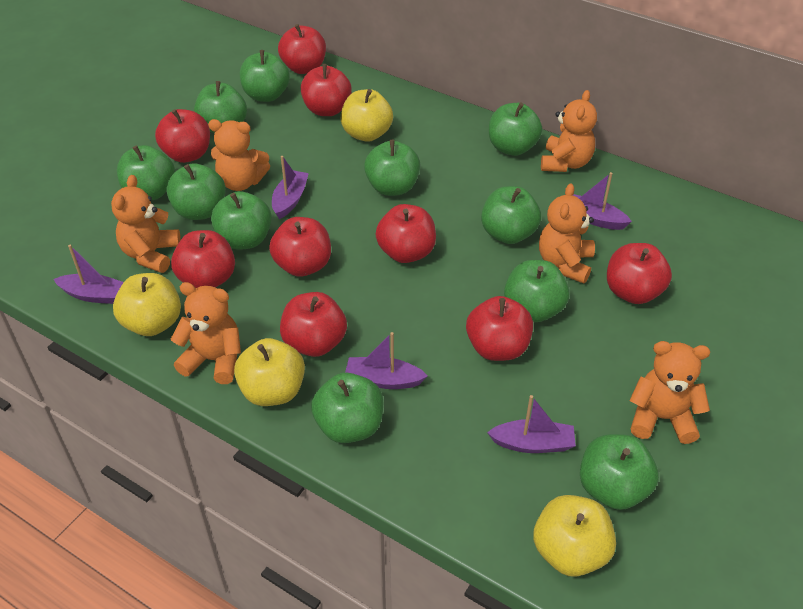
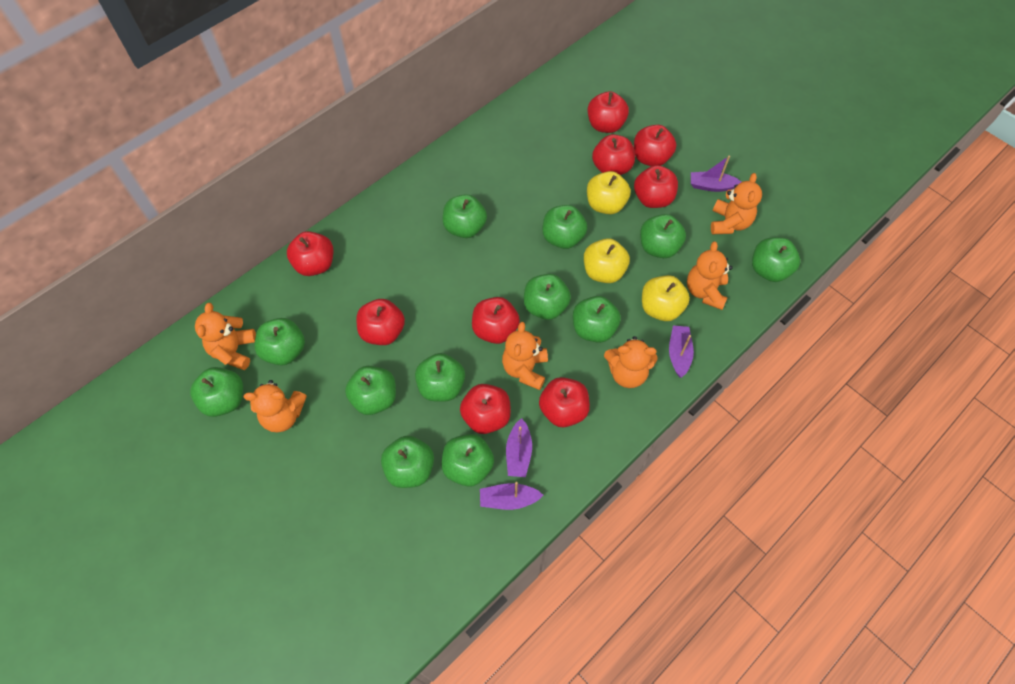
green apple: [117,145,175,200] [166,163,226,220] [194,81,247,133] [211,191,272,250] [240,50,290,102] [311,373,383,443] [364,140,420,196] [481,186,541,244] [489,103,542,156] [504,260,569,322] [580,434,659,510] = 11 -> [190,367,243,417] [254,318,305,366] [345,366,396,415] [381,436,434,488] [415,353,465,402] [442,434,494,487] [443,194,487,238] [524,274,571,320] [543,205,587,249] [573,296,621,343] [640,214,686,258] [752,237,800,282] = 12
purple boat: [54,245,124,304] [272,156,309,219] [345,332,428,389] [487,395,576,453] [573,172,632,230] = 5 -> [480,482,543,510] [506,418,532,477] [669,325,694,378] [691,156,741,192] = 4
yellow apple: [113,273,181,336] [234,338,305,406] [341,89,393,142] [533,495,616,577] = 4 -> [584,238,630,283] [587,171,631,214] [642,275,690,321] = 3

